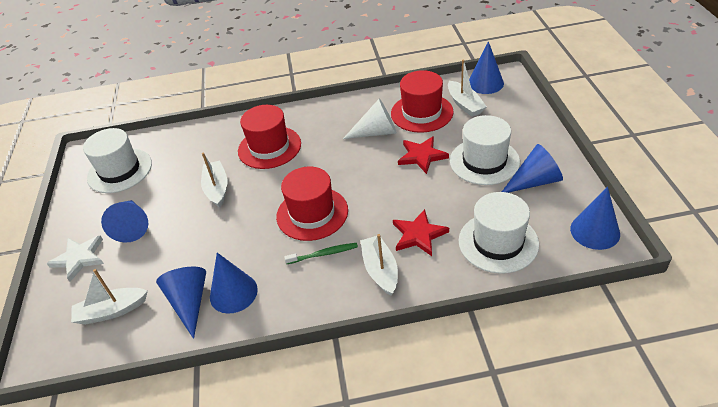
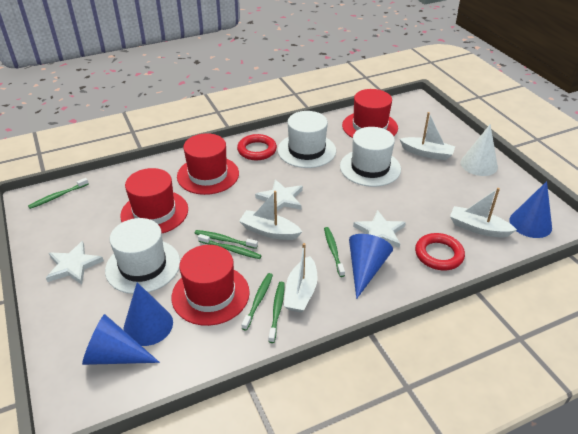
blue cone: [101,200,149,243] [156,267,206,339] [210,253,258,314] [469,41,504,94] [502,144,563,193] [570,187,620,250] = 6 -> [82,314,160,365] [123,282,173,346] [349,234,393,299] [509,181,552,238] = 4
green toothbrush: [284,243,358,264] = 1 -> [28,178,89,209] [194,230,258,249] [198,234,262,259] [241,273,273,331] [268,282,285,343] [324,227,345,277] = 6
red hat: [238,105,301,169] [276,166,348,241] [391,70,454,133] = 3 -> [120,168,188,233] [172,245,250,326] [177,133,239,195] [342,89,398,138] = 4
red ring: none = 0 -> [237,134,277,160] [415,233,465,270] = 2
red star: [393,209,449,256] [398,136,449,174] = 2 -> none = 0
white star: [47,235,104,282] = 1 -> [46,241,104,284] [255,179,303,211] [353,210,406,248] = 3

